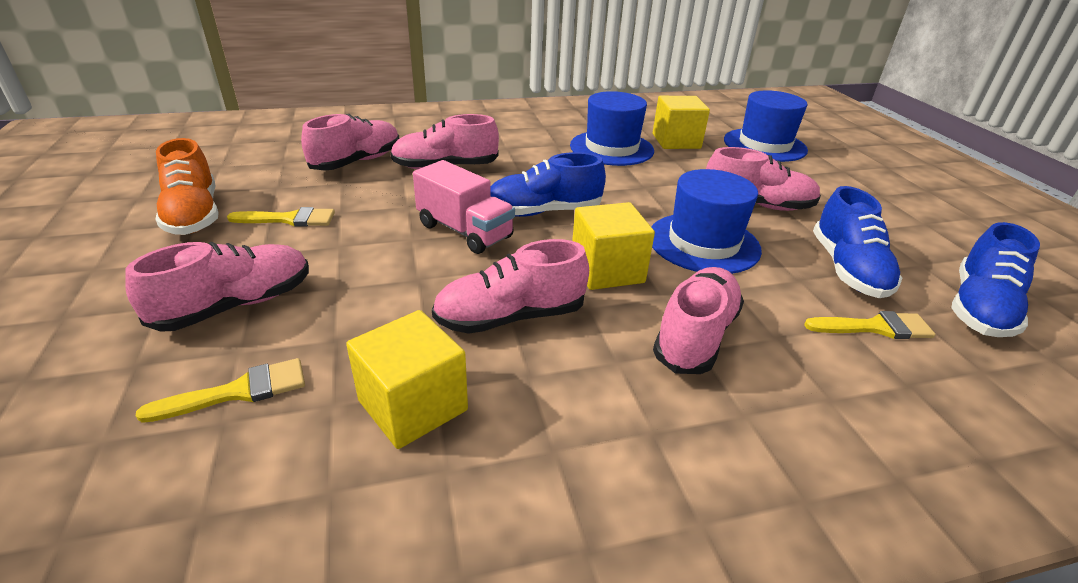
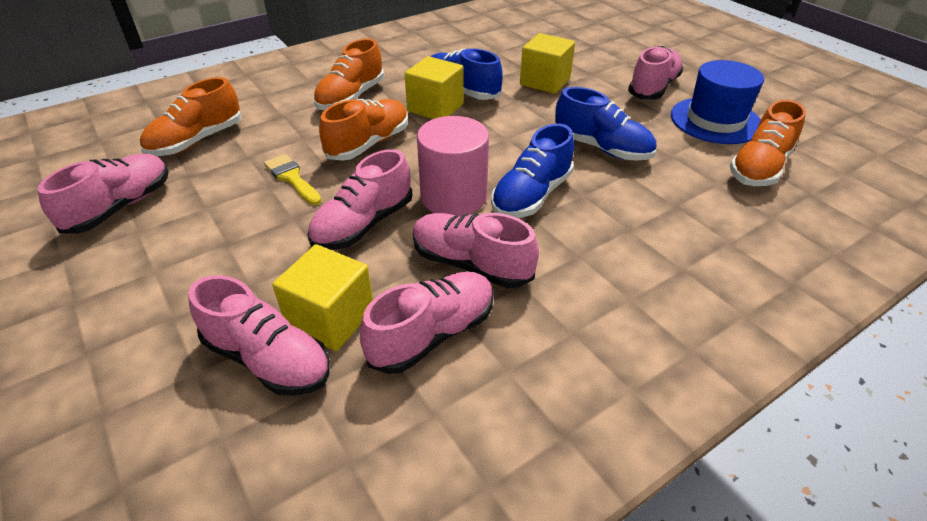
blue hat: [570,91,654,166] [651,169,762,274] [724,90,808,162] = 3 -> [671,60,764,144] = 1
orange shoe: [155,138,219,235] = 1 -> [140,77,242,156] [313,38,384,110] [319,99,408,161] [730,100,806,186] = 4
pink cylinder: none = 0 -> [417,116,489,217] = 1
pink truck: [413,160,515,254] = 1 -> none = 0
yellow brush: [136,358,305,423] [227,207,335,227] [804,311,936,339] = 3 -> [264,154,321,205] = 1

